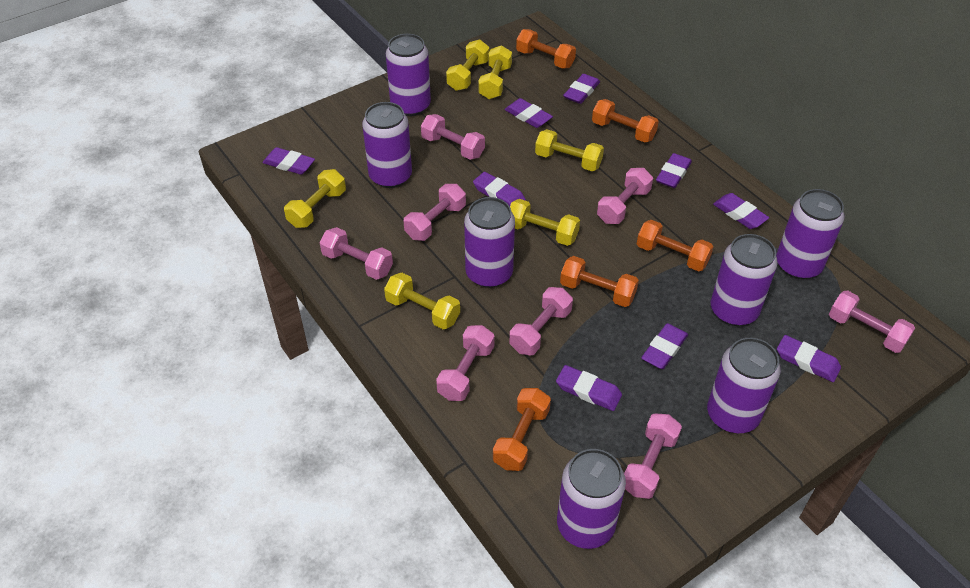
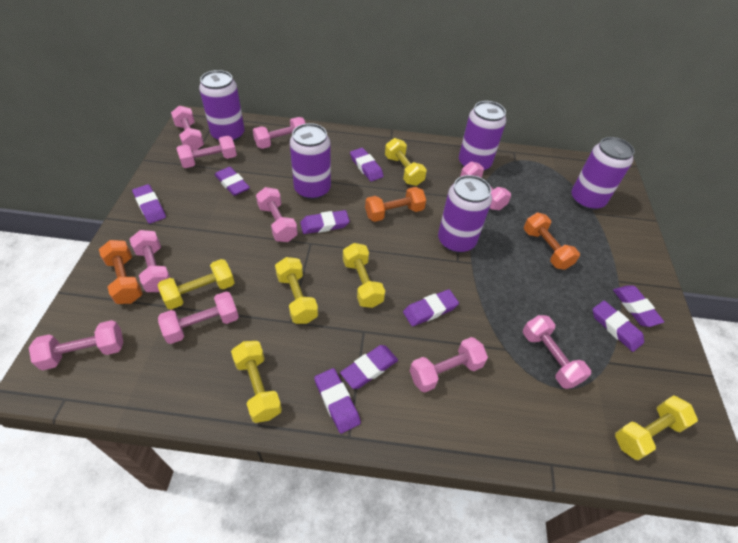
orange dumbbell: [493,388,551,471] [516,29,576,69] [560,256,639,307] [592,99,659,143] [637,220,714,271] = 5 -> [99,240,143,304] [365,187,426,222] [524,213,580,270] = 3
pink dumbbell: [320,227,393,280] [404,184,466,241] [421,114,485,160] [436,325,495,401] [509,287,573,355] [597,168,653,224] [624,413,682,499] [829,290,915,353] = 8 -> [29,320,123,370] [130,230,170,292] [158,291,239,344] [171,105,204,151] [176,136,237,168] [253,117,306,149] [256,187,298,242] [410,337,488,393] [460,162,511,210] [523,315,591,389] = 10
purple can: [362,102,412,188] [386,34,431,116] [464,197,515,288] [557,449,626,549] [707,338,781,433] [711,234,778,326] [776,189,845,279] = 7 -> [199,70,245,142] [290,123,331,199] [438,175,492,253] [459,101,506,171] [571,137,635,210] = 5

